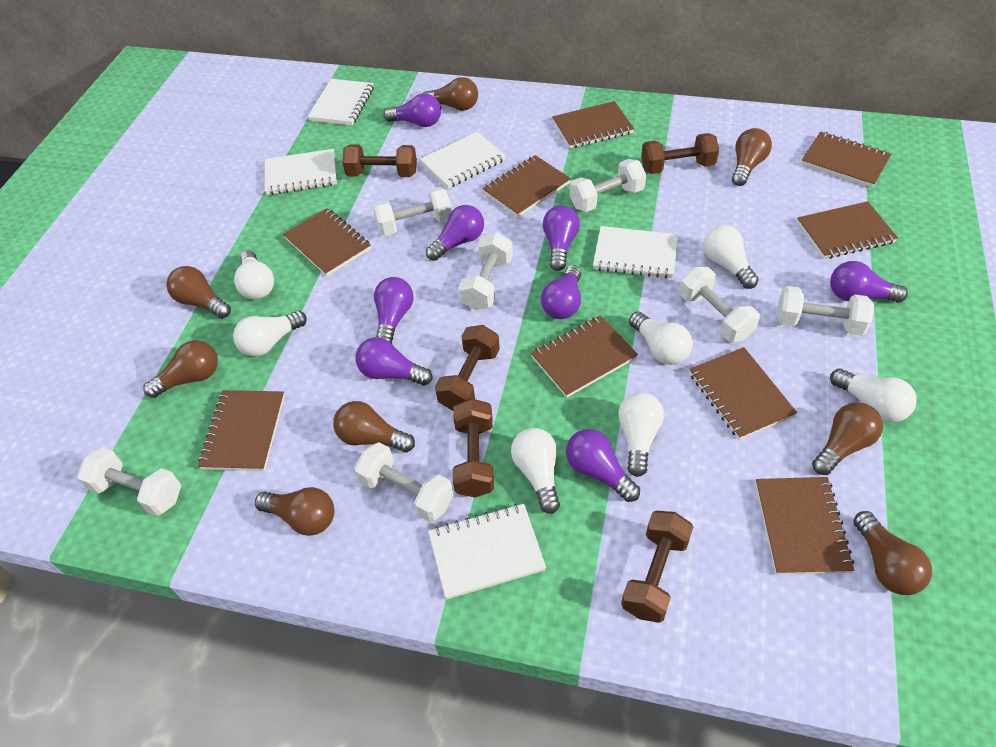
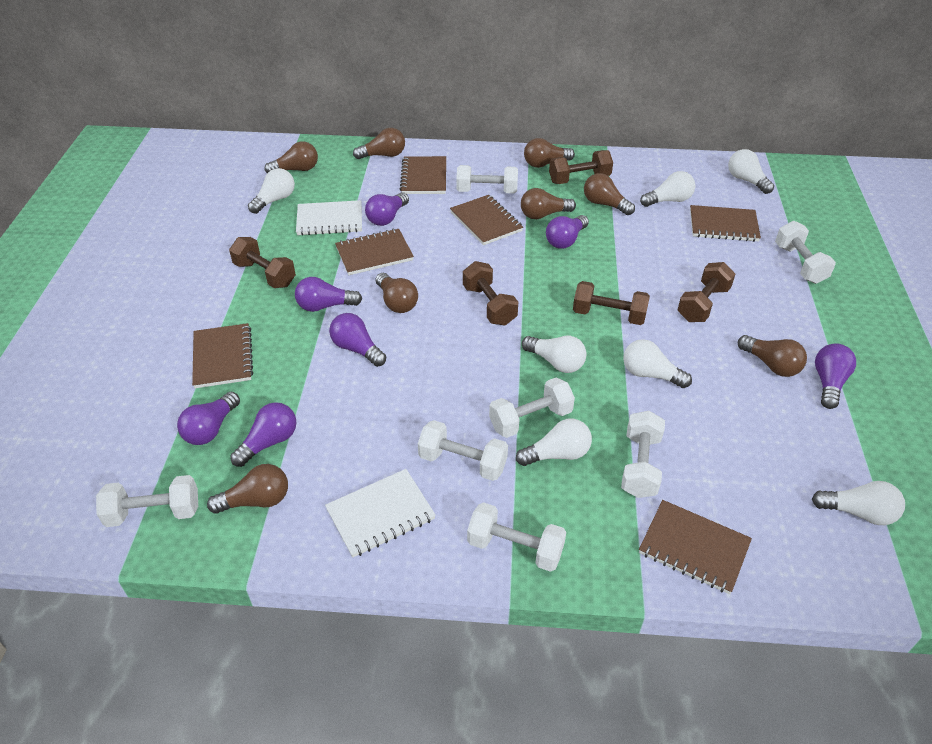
brown notebook: [198,390,285,471] [283,208,371,276] [482,155,571,217] [531,315,638,398] [552,101,634,149] [690,347,797,440] [755,477,854,575] [797,201,898,259] [801,131,891,187] = 9 -> [192,323,253,388] [335,229,414,275] [400,156,446,194] [450,195,523,245] [639,500,752,594] [690,205,761,242] = 6
purple light bulb: [356,337,432,386] [374,277,414,343] [383,93,441,127] [426,205,484,261] [541,265,581,319] [543,205,580,271] [566,429,640,502] [830,261,908,303] = 8 -> [177,392,240,445] [230,402,296,467] [295,277,362,312] [329,313,386,367] [365,192,409,226] [546,215,589,249] [815,343,856,409] = 7
white notebook: [265,149,337,195] [308,79,374,125] [420,132,506,189] [428,504,546,599] [593,226,678,279] = 5 -> [296,200,362,236] [325,469,436,557] = 2

